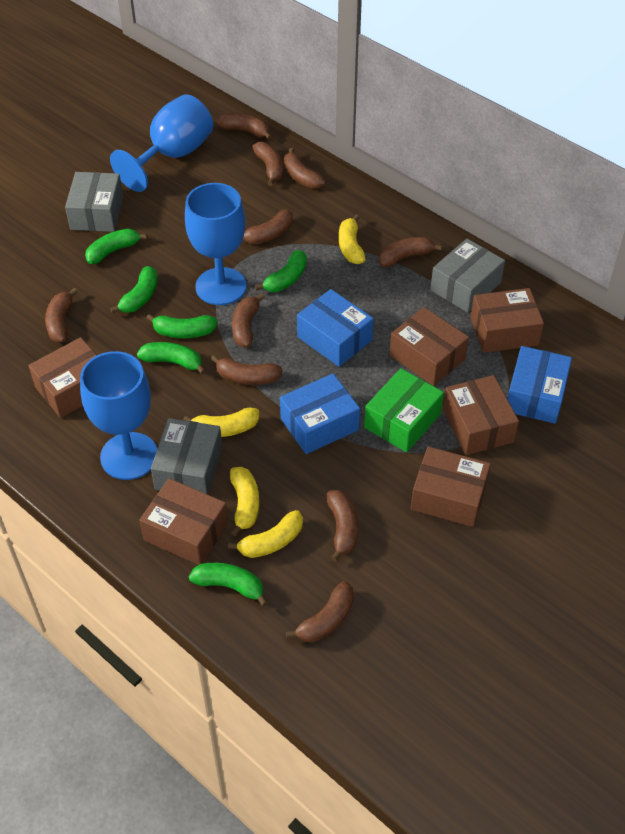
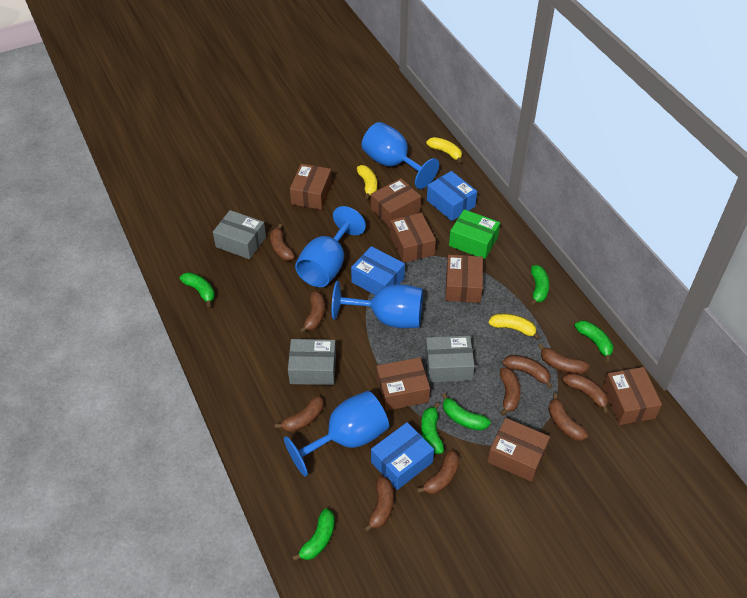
blue goblet: [80,351,157,480] [110,94,213,192] [185,183,247,305] = 3 -> [284,391,389,477] [295,206,366,287] [332,281,423,328] [362,122,439,189] = 4
brown box: [28,337,97,418] [139,478,228,565] [389,307,469,386] [411,447,491,527] [443,375,519,455] [470,288,544,353] = 6 -> [290,164,332,210] [371,178,421,227] [376,357,430,411] [390,213,436,263] [445,255,483,303] [488,418,550,482] [603,367,662,425] = 7
yellow banana: [183,407,259,437] [228,510,303,558] [230,467,259,536] [339,214,366,264] = 4 -> [357,165,377,199] [426,137,462,163] [488,314,540,340] = 3

